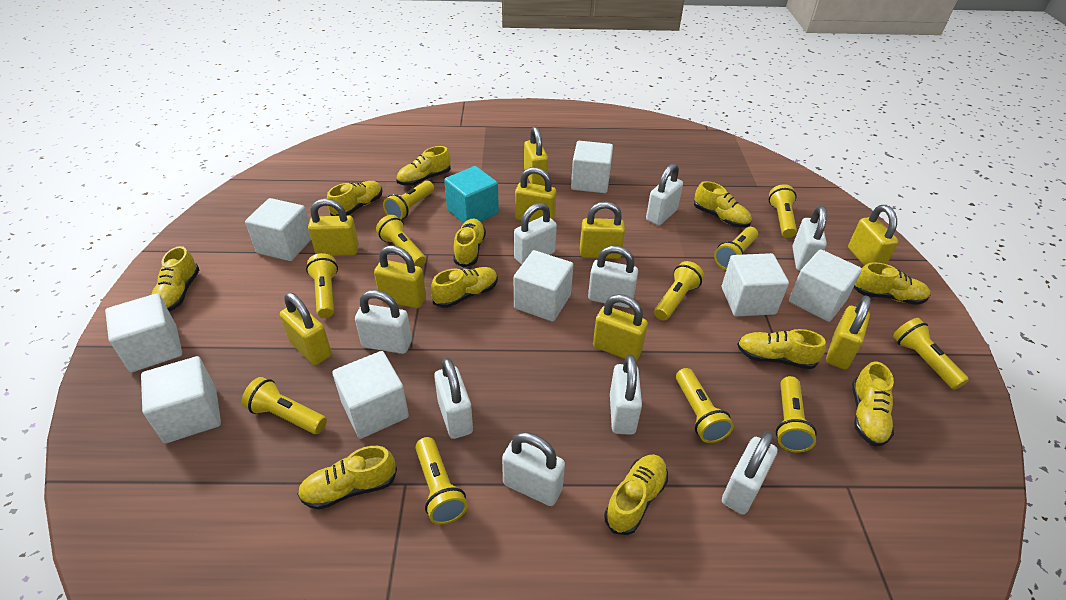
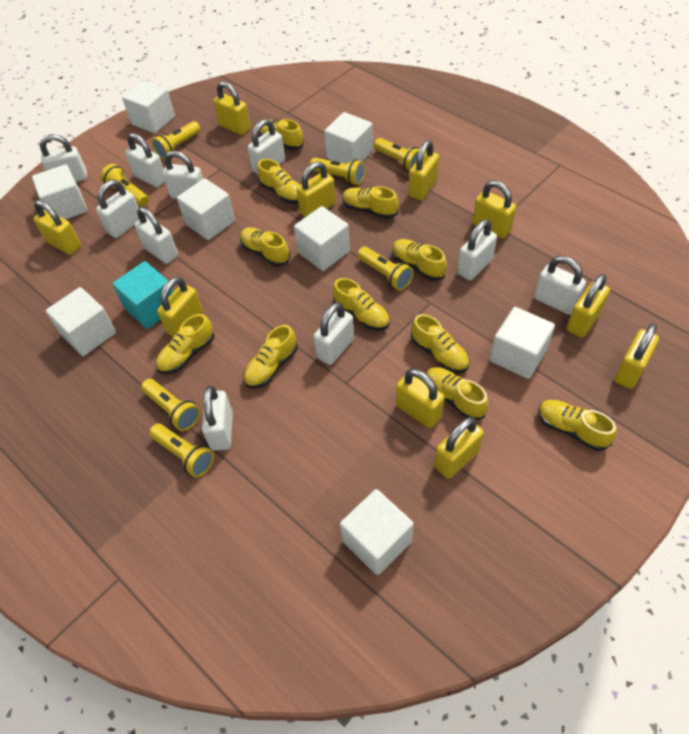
white padlock: [355,290,412,354] [434,358,473,439] [502,432,565,506] [514,202,557,265] [588,246,638,308] [610,354,642,435] [646,163,683,225] [722,431,777,515] [792,206,827,271] = 9 -> [40,134,87,182] [96,180,139,238] [125,133,165,187] [135,207,178,264] [162,151,203,199] [202,386,233,451] [248,119,285,174] [314,302,354,365] [457,219,497,280] [534,256,586,315] = 10
yellow flashlight: [242,377,327,434] [306,253,338,318] [376,215,426,267] [383,181,434,219] [415,437,468,525] [654,261,704,320] [676,368,734,443] [714,227,758,270] [769,184,797,238] [776,376,817,453] [893,318,969,390] = 11 -> [100,164,149,207] [141,379,200,431] [149,424,214,477] [151,121,201,159] [310,158,365,185] [357,247,414,291] [374,138,420,171] = 7
yellow padlock: [280,293,332,365] [308,199,359,256] [374,246,426,308] [515,167,556,222] [524,127,548,186] [580,202,625,259] [593,294,648,361] [826,296,871,369] [848,205,899,266] = 9 -> [34,200,81,255] [157,277,203,337] [213,81,251,135] [297,162,336,217] [396,368,445,428] [409,140,439,200] [434,417,484,479] [473,180,516,239] [567,274,610,337] [614,323,659,389] = 10

